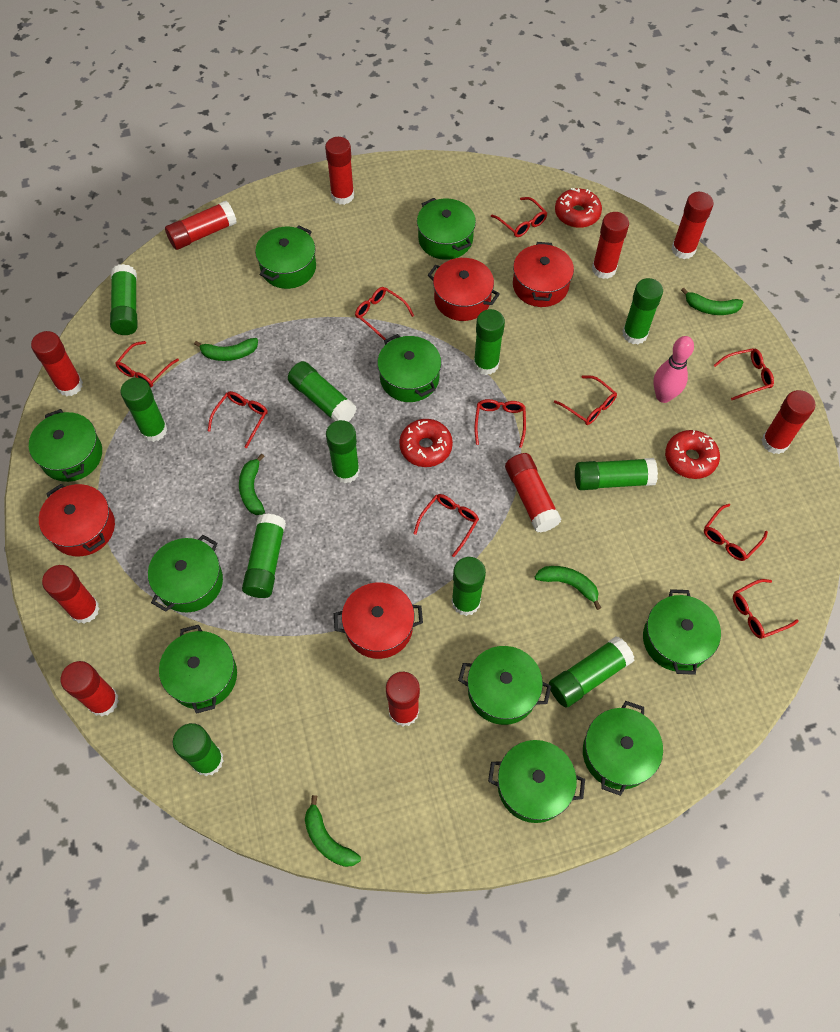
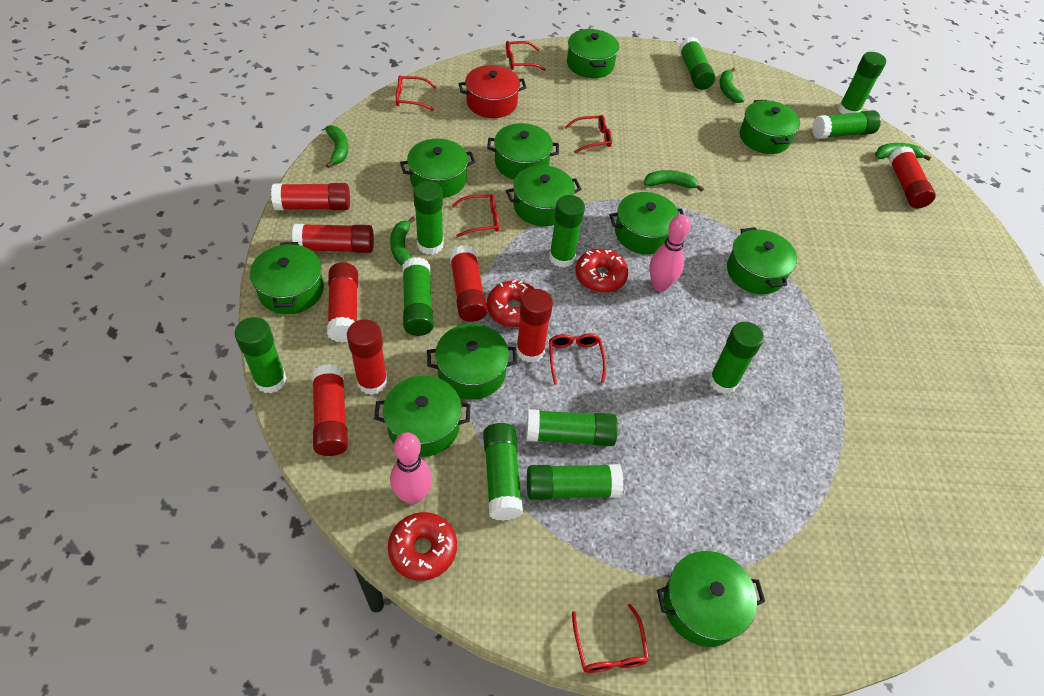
green pot: [29,409,102,482] [148,535,223,612] [159,625,237,714] [255,226,316,289] [377,334,441,402] [417,198,476,260] [458,646,551,725] [488,740,585,823] [583,701,663,796] [643,589,721,675] = 10 -> [250,242,324,314] [374,376,470,457] [400,139,475,198] [427,324,517,400] [487,123,559,180] [506,165,581,226] [567,29,619,78] [609,192,684,254] [657,551,765,647] [727,227,797,294] [740,100,800,154] = 11
pink bowling pin: [653,336,694,403] = 1 -> [390,432,432,505] [649,214,691,292] = 2
red glasses: [115,341,179,387] [208,391,268,448] [355,287,414,340] [413,494,479,557] [475,399,526,448] [491,197,547,237] [554,375,617,425] [704,504,768,561] [714,348,774,400] [733,579,799,639] = 10 -> [396,75,436,111] [452,194,499,237] [506,41,546,71] [549,333,606,385] [565,115,612,153] [572,604,649,673] = 6
red glue stick: [31,331,83,396] [42,565,100,624] [61,661,119,717] [165,201,237,250] [325,137,354,205] [386,672,420,726] [505,453,561,533] [592,212,629,279] [671,192,714,259] [762,390,815,454] = 10 -> [271,183,350,210] [292,224,374,253] [312,364,348,456] [327,262,358,343] [347,319,388,395] [450,245,488,322] [516,289,553,363] [889,146,936,208] = 8
red pot: [39,484,115,556] [334,583,423,659] [428,258,500,321] [513,242,574,307] = 4 -> [459,65,527,118] = 1

